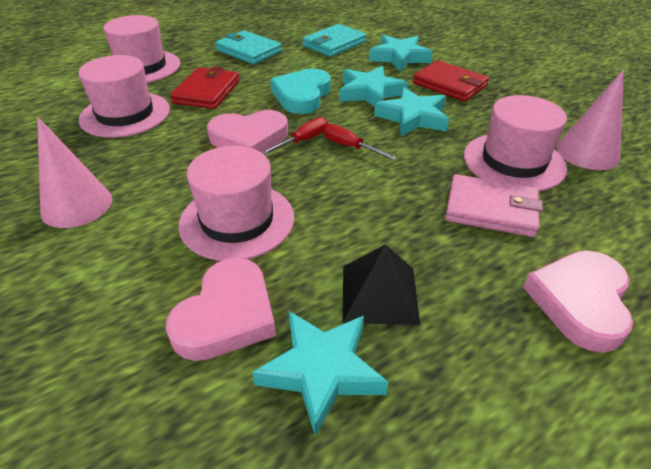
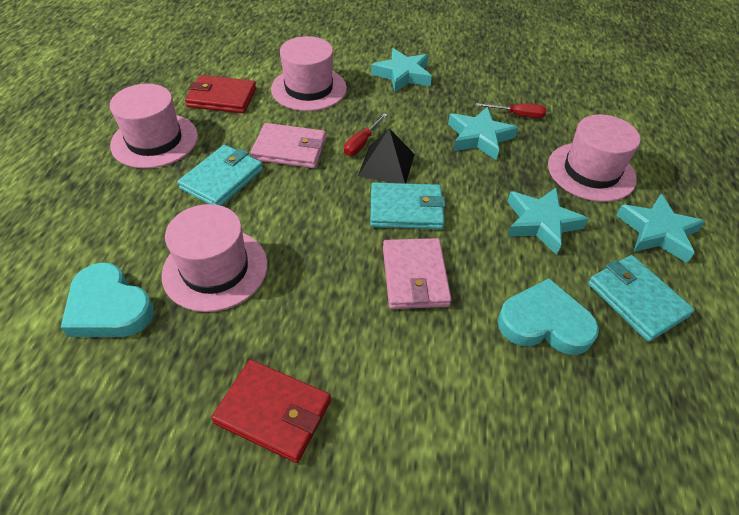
pink cone: [37,117,112,228] [557,69,624,170] = 2 -> none = 0
pink heart: [166,258,276,361] [207,110,288,152] [523,251,633,353] = 3 -> none = 0
pink wallet: [445,174,543,237] = 1 -> [250,123,326,168] [383,238,452,309] = 2
turquoise heart: [270,69,331,114] = 1 -> [61,262,154,337] [498,279,599,355] = 2
turquoise wallet: [215,30,282,64] [302,24,367,57] = 2 -> [178,145,263,206] [370,182,446,229] [588,255,694,342] = 3

